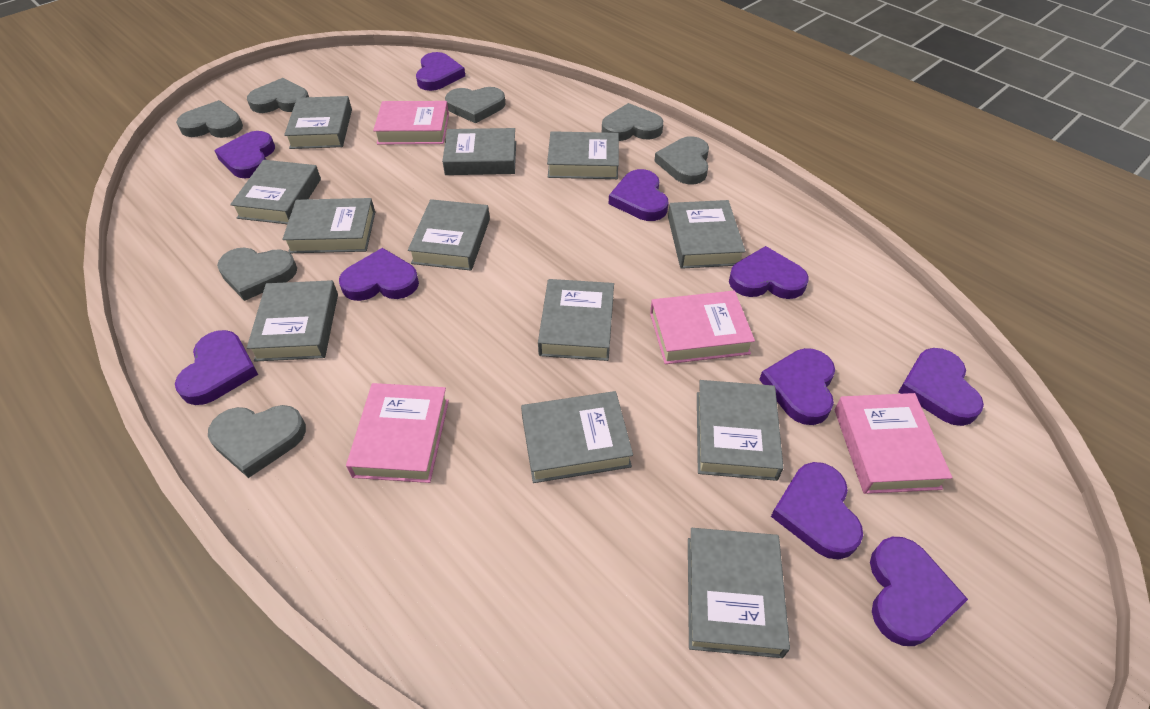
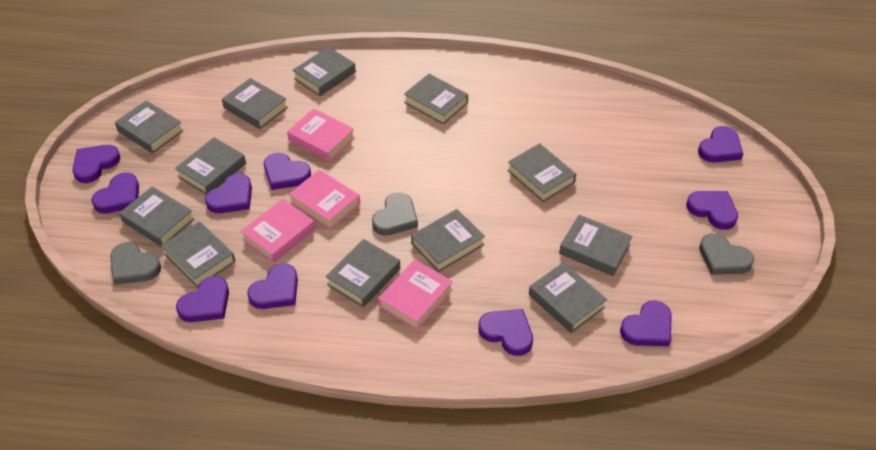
grey heart: [176,100,243,138] [208,405,306,478] [217,248,297,301] [247,78,309,113] [445,87,505,123] [602,103,663,141] [654,136,709,185] = 7 -> [110,242,161,285] [372,192,418,236] [699,233,754,275] = 3

